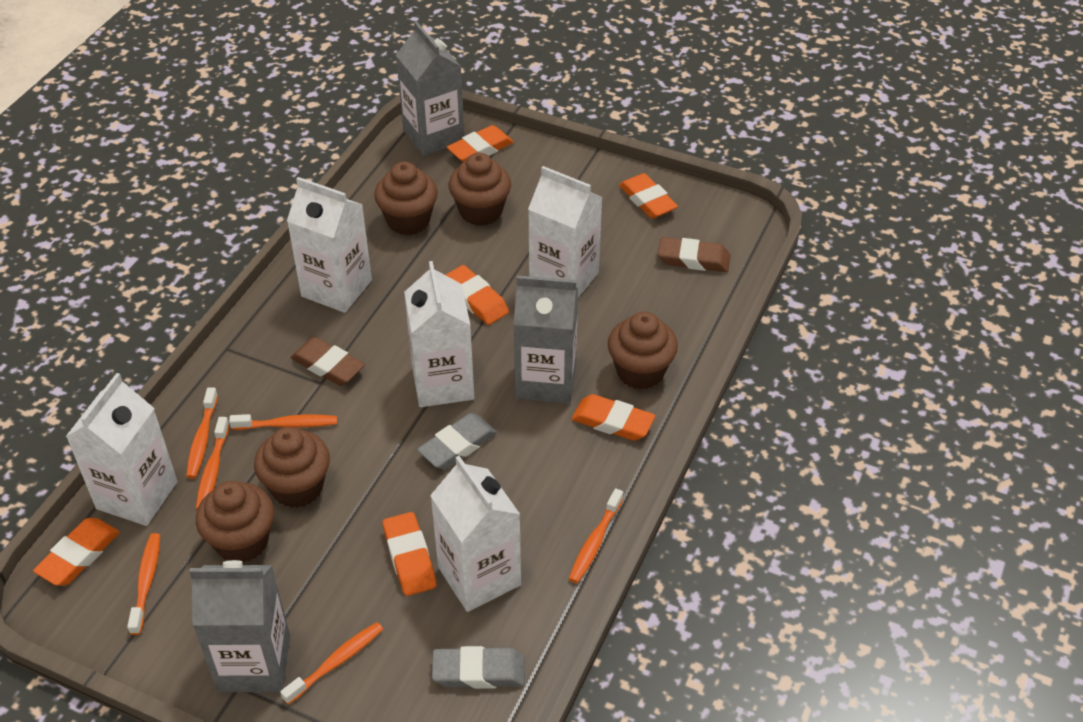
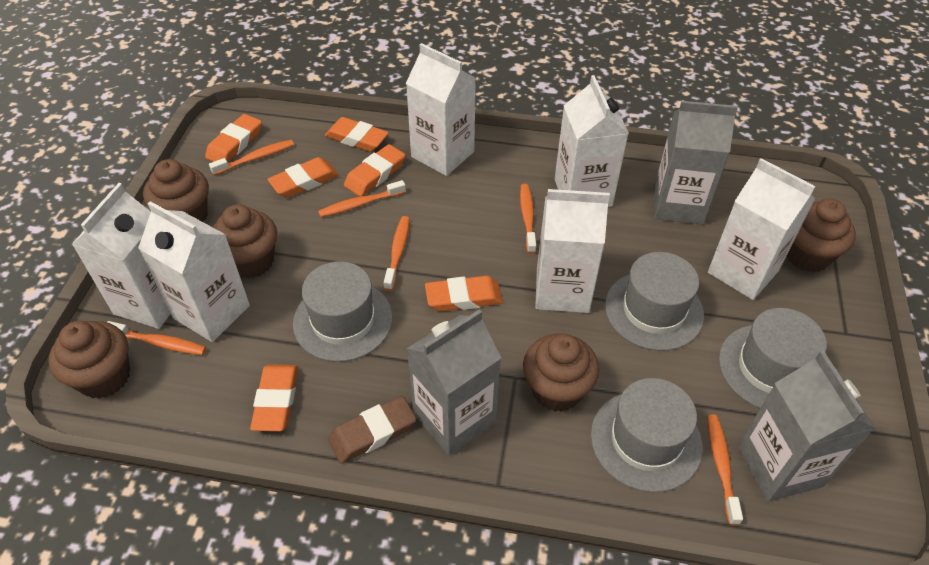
brown eraser: [291,337,365,386] [658,237,730,272] = 2 -> [328,396,417,464] = 1
grey eraser: [417,413,497,469] [432,646,525,689] = 2 -> none = 0
grey hat: none = 0 -> [293,261,393,362] [591,378,703,492] [605,252,704,351] [719,308,827,408] = 4
white carton: [66,373,177,526] [287,177,372,313] [404,261,474,407] [430,456,521,612] [528,166,602,297] = 5 -> [72,183,171,329] [138,201,250,342] [406,43,476,176] [535,189,610,313] [555,75,629,207] [708,158,816,300] = 6

